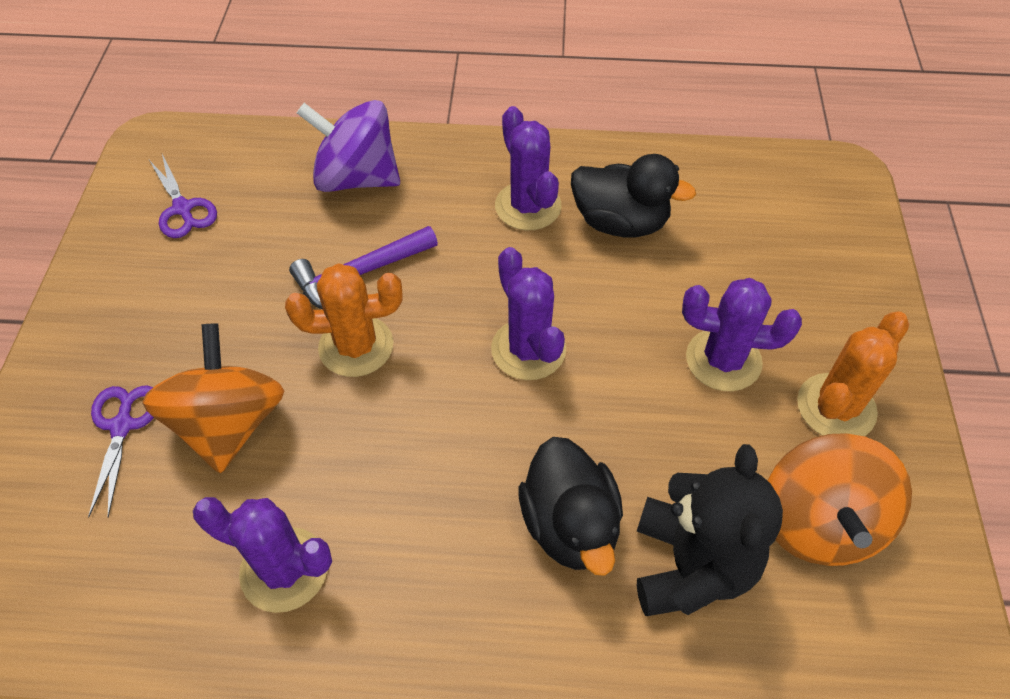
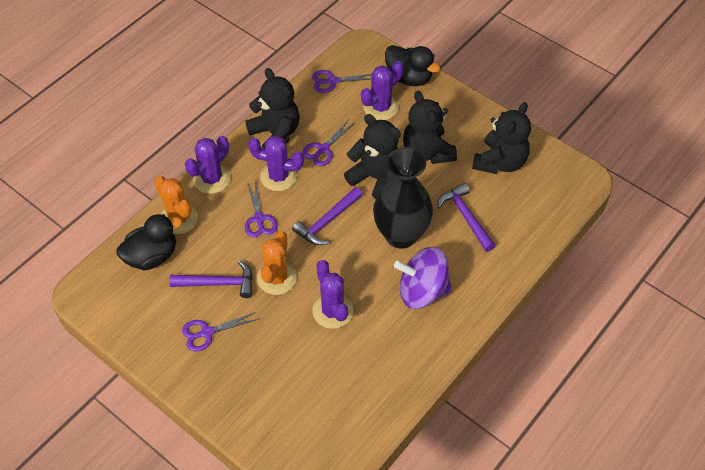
black teddy bear: [637,444,783,616] = 1 -> [245,68,300,149] [344,114,401,199] [403,91,457,164] [472,102,531,174] = 4
black vase: none = 0 -> [373,147,433,249] = 1
orange spinning top: [142,323,284,473] [768,433,912,566] = 2 -> none = 0
purple hammer: [289,226,438,309] = 1 -> [169,261,253,298] [292,187,363,245] [437,183,496,252] = 3
purple scissors: [88,385,154,518] [149,154,217,238] = 2 -> [182,312,258,352] [245,181,278,238] [302,121,354,166] [312,70,372,93] = 4

